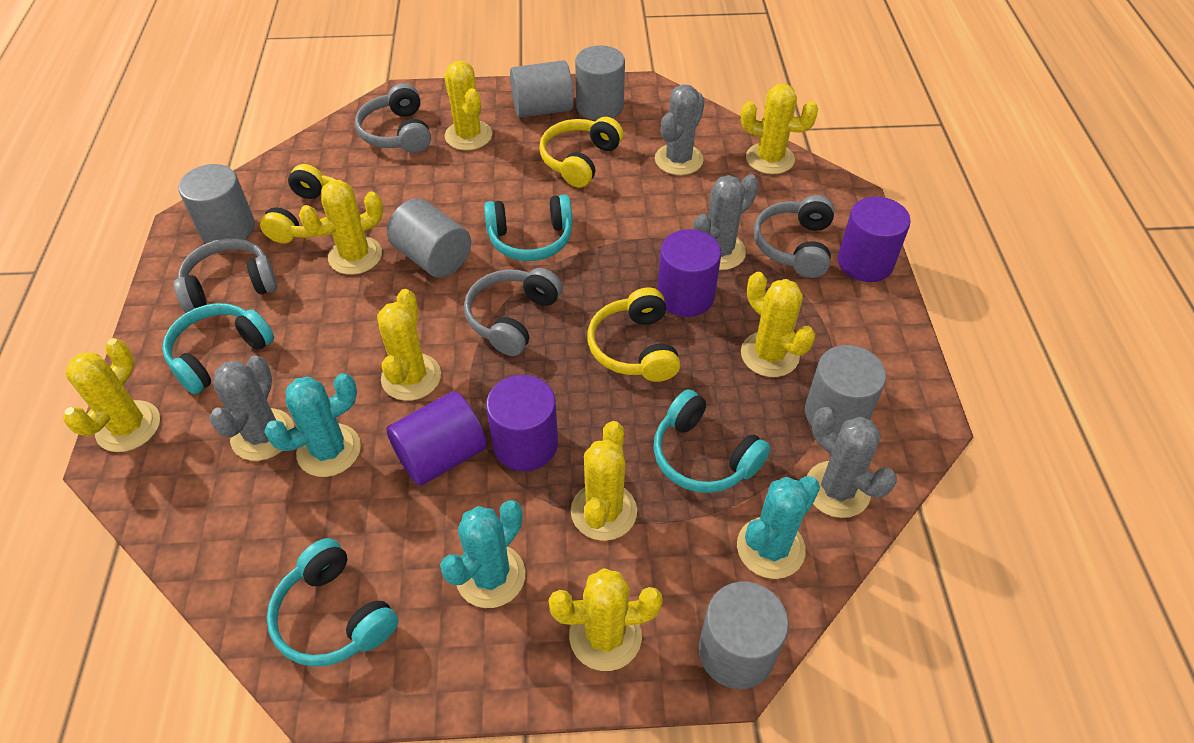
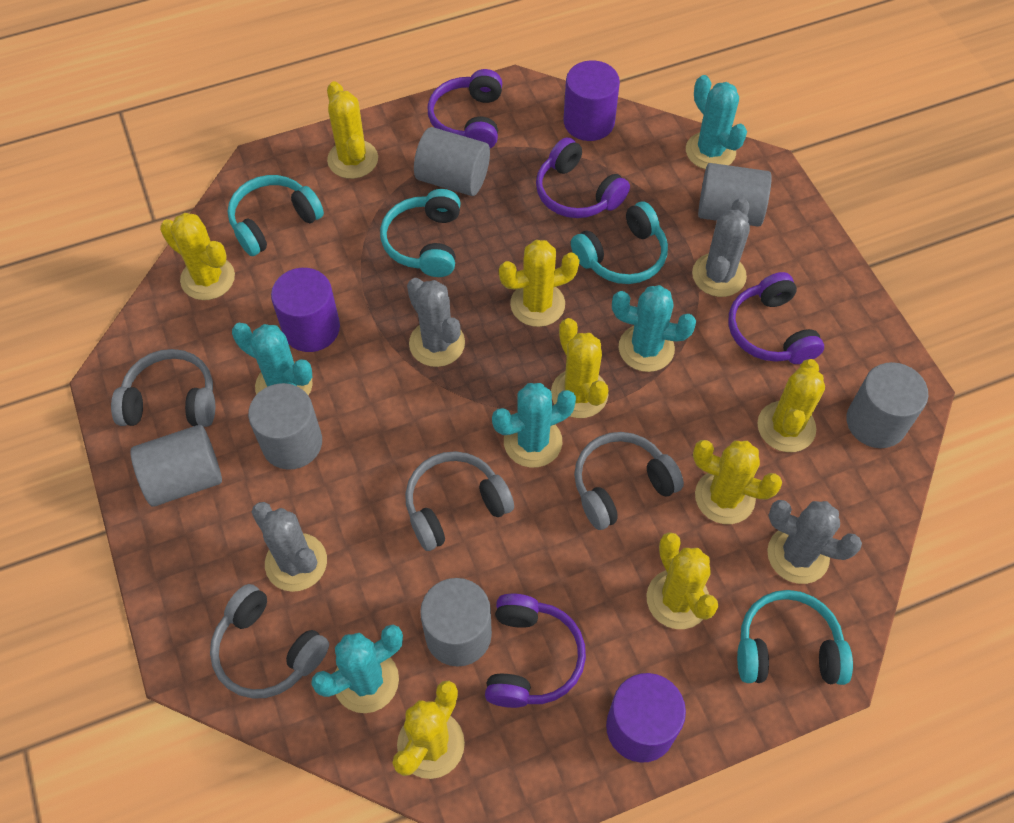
purple cylinder: [387,391,487,486] [486,375,558,471] [657,229,721,317] [838,196,911,282] = 4 -> [271,268,340,352] [563,60,620,141] [606,673,686,763] = 3
purple headphones: none = 0 -> [428,69,502,148] [485,594,586,708] [536,137,630,218] [728,272,824,364] = 4
turquoise cactus: [264,373,361,477] [440,500,525,608] [737,476,820,579] = 3 -> [232,323,313,396] [311,625,403,713] [492,383,576,468] [612,285,696,372] [686,75,747,169] = 5
yellow headphones: [260,164,336,244] [539,117,623,188] [587,288,680,382] = 3 -> none = 0

